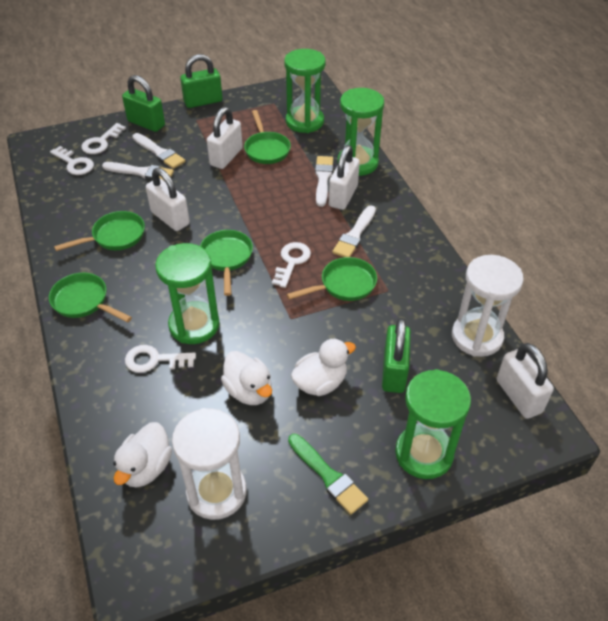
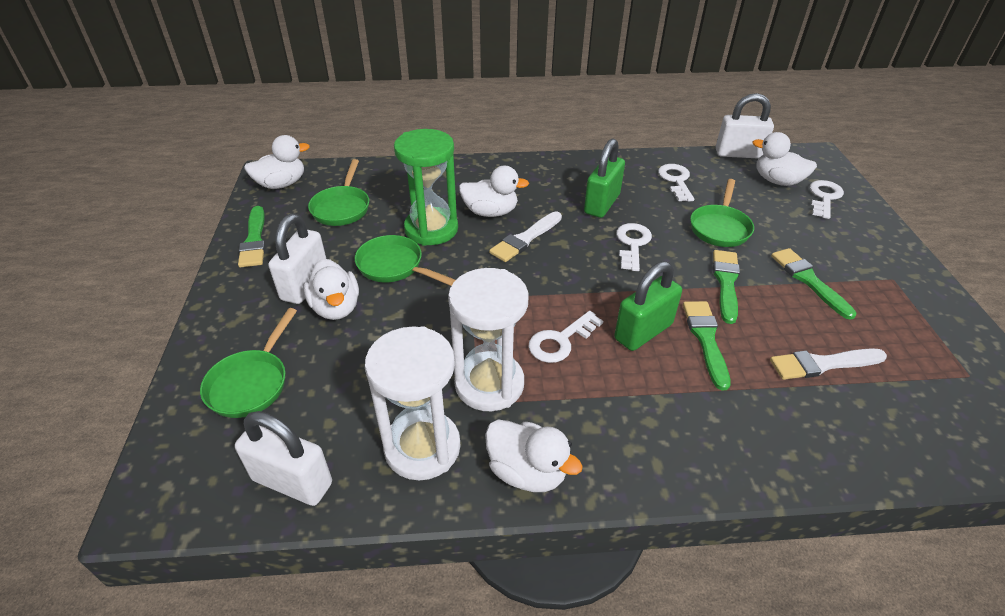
green brush: [288,434,368,515] = 1 -> [238,206,266,268] [683,301,731,390] [713,250,740,324] [771,248,857,320] = 4
green hourglass: [155,243,220,344] [284,49,326,133] [338,88,384,176] [395,369,471,479] = 4 -> [394,129,458,246] = 1
green padlock: [122,75,165,132] [180,54,222,108] [382,318,411,393] = 3 -> [584,138,625,218] [614,261,682,351] = 2
green pan: [49,273,132,323] [54,211,145,251] [200,230,253,296] [244,110,291,164] [286,257,377,301] = 5 -> [200,308,297,418] [308,159,369,226] [355,235,455,286] [690,179,754,247] = 4
white brush: [102,162,174,180] [132,133,185,169] [315,156,333,207] [332,205,376,257] = 4 -> [489,211,562,262] [770,348,887,380] = 2
white duck: [113,422,172,487] [221,351,272,405] [291,339,356,396] = 3 -> [244,135,310,189] [303,259,359,320] [459,166,529,217] [485,420,583,492] [752,132,817,186] = 5
white padlock: [146,167,190,231] [207,107,243,169] [329,145,360,210] [497,343,554,419] = 4 -> [235,411,332,506] [268,214,326,304] [716,93,774,159] = 3

